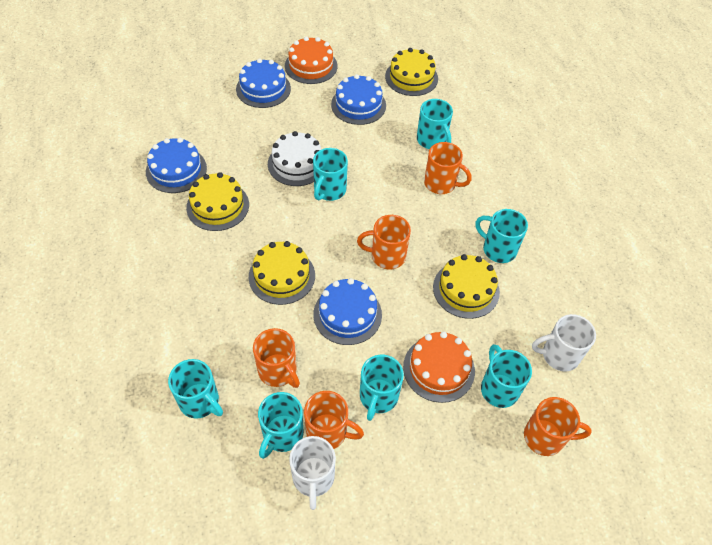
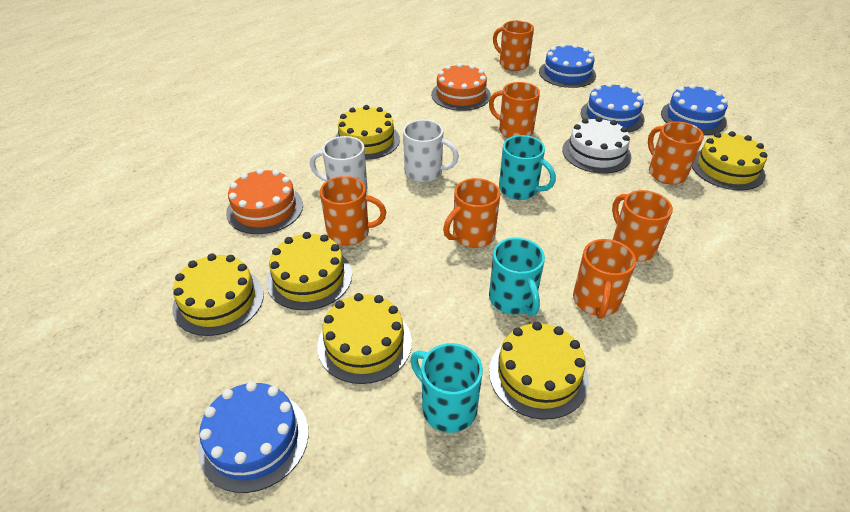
orange mug: [253,328,300,388] [304,391,364,449] [357,215,411,270] [424,142,472,194] [524,397,592,456] = 5 -> [320,176,386,246] [443,178,500,248] [489,82,540,138] [493,20,534,71] [573,239,636,319] [612,190,673,262] [648,121,704,185] = 7
turquoise mug: [168,359,223,419] [258,392,304,459] [313,148,348,201] [360,355,404,421] [417,99,453,149] [475,209,528,263] [481,344,532,408] = 7 -> [410,343,483,433] [489,238,545,316] [499,135,556,200] = 3
yellow cake: [186,172,249,231] [249,241,315,305] [385,48,438,96] [433,254,500,319] = 4 -> [172,254,264,336] [266,232,352,310] [317,293,412,384] [335,105,400,160] [489,322,589,420] [692,131,767,191] = 6

